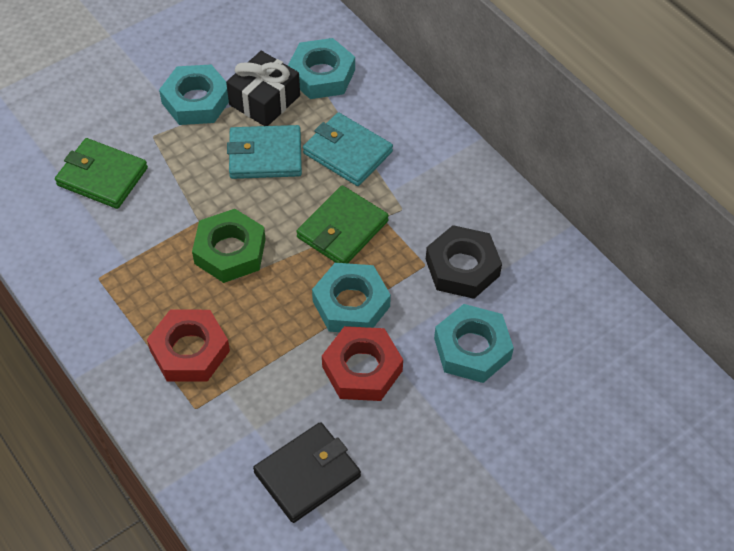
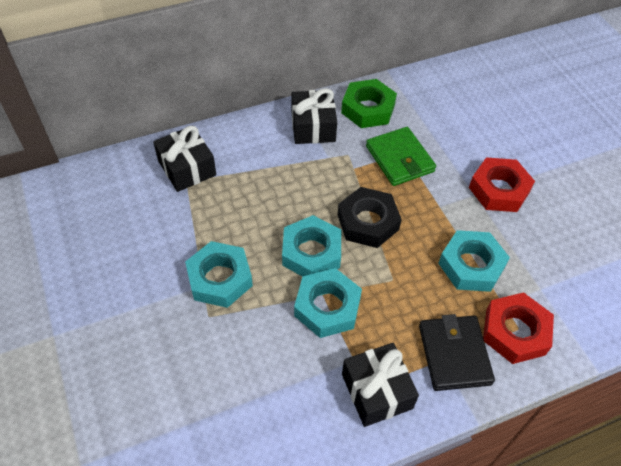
black gift: [226,51,300,126] = 1 -> [153,126,216,192] [291,88,337,144] [342,343,419,427] = 3
green wallet: [55,138,148,209] [296,185,389,263] = 2 -> [366,127,436,186] = 1
turquoise wallet: [227,125,302,179] [303,112,393,186] = 2 -> none = 0

